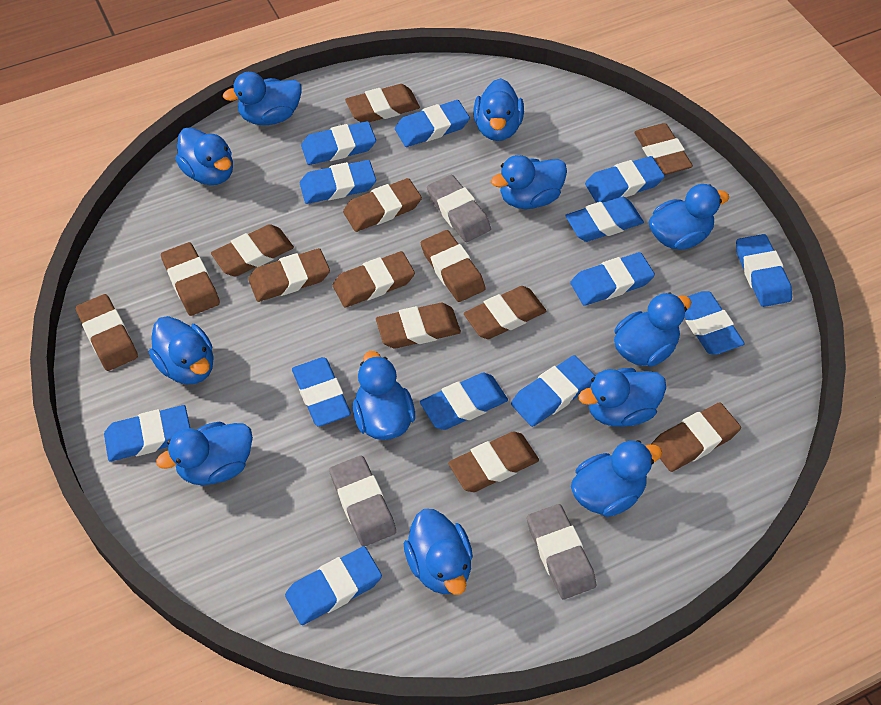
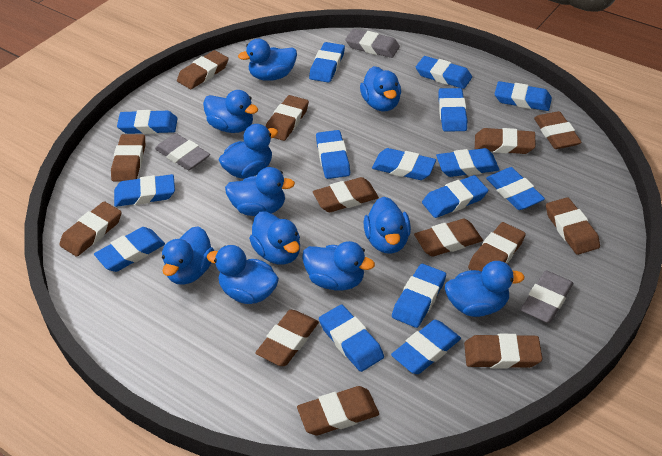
blue duck: [149,316,214,384] [156,421,253,485] [175,127,233,185] [223,72,302,125] [353,351,415,440] [404,509,473,595] [474,78,524,141] [491,155,567,209] [571,440,662,517] [578,368,666,427] [614,292,691,367] [649,184,729,250] = 12 -> [162,226,214,285] [203,90,258,133] [207,245,279,304] [219,124,278,179] [225,167,295,216] [238,39,297,81] [249,211,300,265] [302,241,375,291] [360,66,401,112] [363,197,411,254] [445,261,525,317] = 11
blue eraser: [104,405,190,462] [285,546,382,625] [292,357,351,427] [300,160,376,204] [301,121,376,165] [395,100,470,147] [420,373,508,430] [511,355,595,427] [565,197,644,242] [570,252,655,306] [585,156,665,203] [685,291,745,355] [736,234,792,307] = 13 -> [94,227,165,272] [114,174,175,207] [117,110,177,134] [309,42,345,83] [316,130,350,179] [319,305,384,372] [372,148,436,180] [391,320,461,374] [392,264,446,328] [416,56,472,89] [422,175,488,218] [436,148,499,177] [438,88,467,132] [486,167,545,210] [494,81,552,111] = 15

